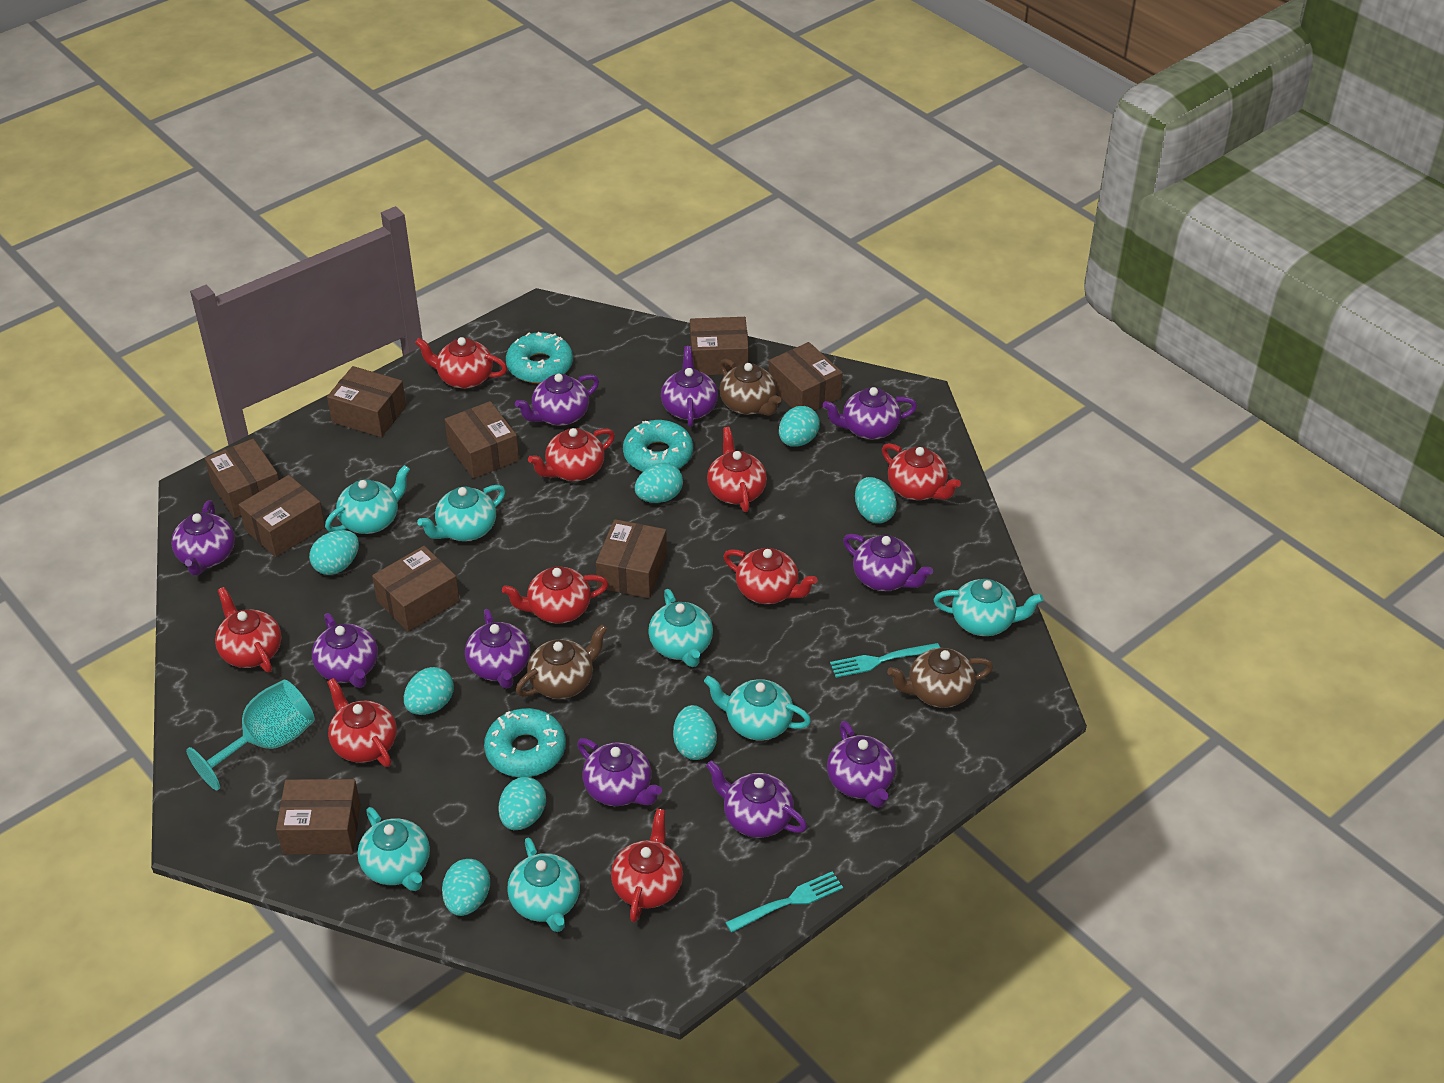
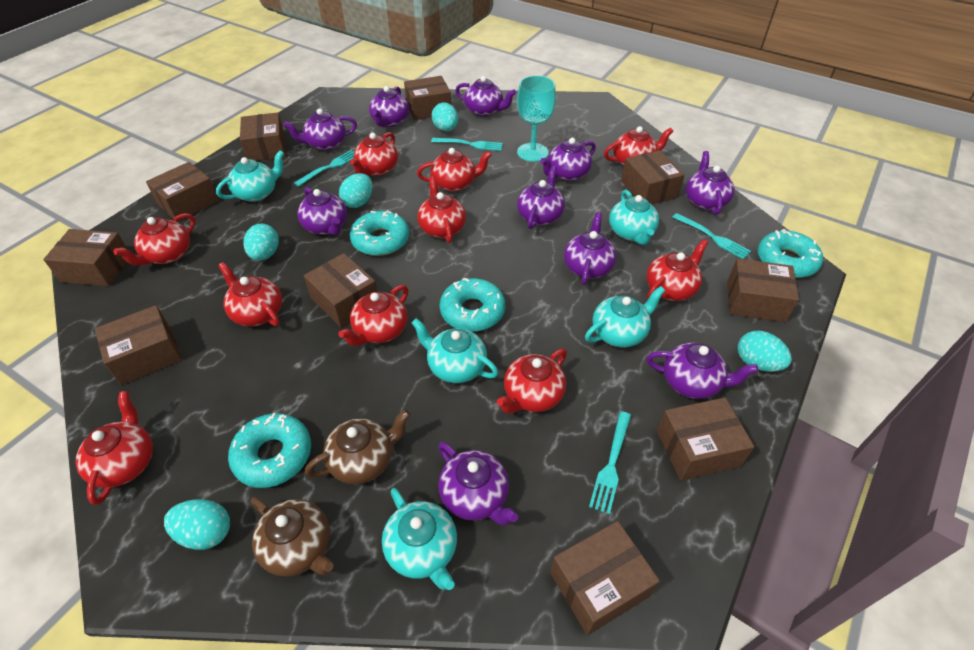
brown box: [205,439,279,518] [239,475,325,557] [276,779,361,855] [327,366,406,437] [372,546,460,632] [444,401,519,479] [596,519,667,598] [690,317,749,375] [769,342,843,411] = 9 -> [43,229,127,286] [95,305,182,385] [146,162,219,222] [240,112,286,161] [304,253,377,327] [404,76,451,120] [550,521,660,635] [621,150,684,205] [657,397,755,481] [727,258,799,322] = 10
brown teapot: [516,624,607,699] [719,358,781,416] [887,648,993,708] = 3 -> [251,497,334,576] [305,410,411,484] = 2
red teapot: [215,587,281,673] [327,678,397,767] [415,337,507,389] [502,566,608,624] [528,428,615,481] [611,809,683,923] [707,427,767,512] [723,548,818,604] [882,443,961,500] = 9 -> [75,391,153,505] [113,213,195,266] [218,262,282,326] [338,285,408,346] [350,132,398,176] [417,148,492,192] [417,176,466,243] [497,349,567,414] [604,126,673,166] [647,239,708,301] = 10
turquoise donut: [484,708,566,777] [506,332,573,383] [623,420,693,472] = 3 -> [228,413,311,488] [350,210,409,256] [440,278,505,332] [758,229,823,278] = 4
turquoise egg: [309,530,359,575] [404,667,454,715] [442,859,490,916] [499,777,546,830] [635,463,683,503] [673,705,717,760] [779,406,820,447] [855,477,897,523] = 8 -> [164,499,230,550] [243,223,279,261] [339,173,373,208] [432,103,458,132] [738,331,792,372] = 5
turquoise fork: [725,871,843,933] [830,643,940,678] = 2 -> [294,150,354,187] [431,138,503,151] [589,411,631,514] [672,213,751,259] = 4
turquoise teapot: [325,465,410,534] [358,807,430,891] [417,485,505,541] [507,838,580,932] [648,589,713,667] [704,676,811,740] [934,579,1044,636] = 7 -> [216,150,285,202] [382,488,457,590] [411,318,498,383] [585,286,665,347] [609,190,659,245] = 5

